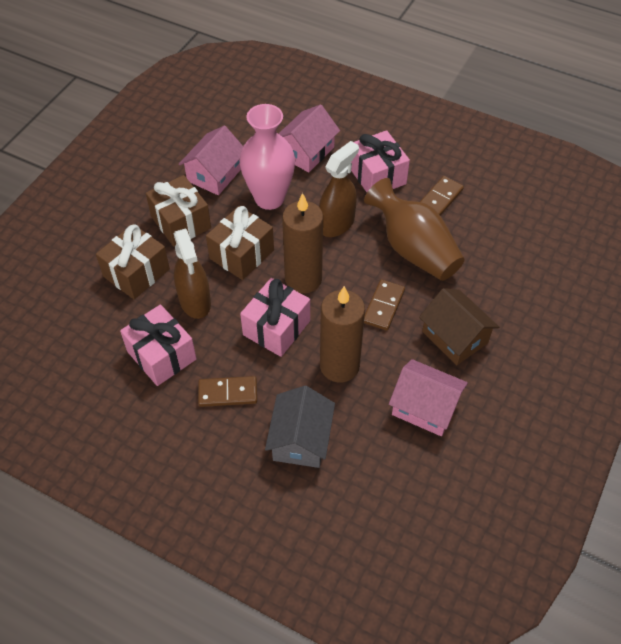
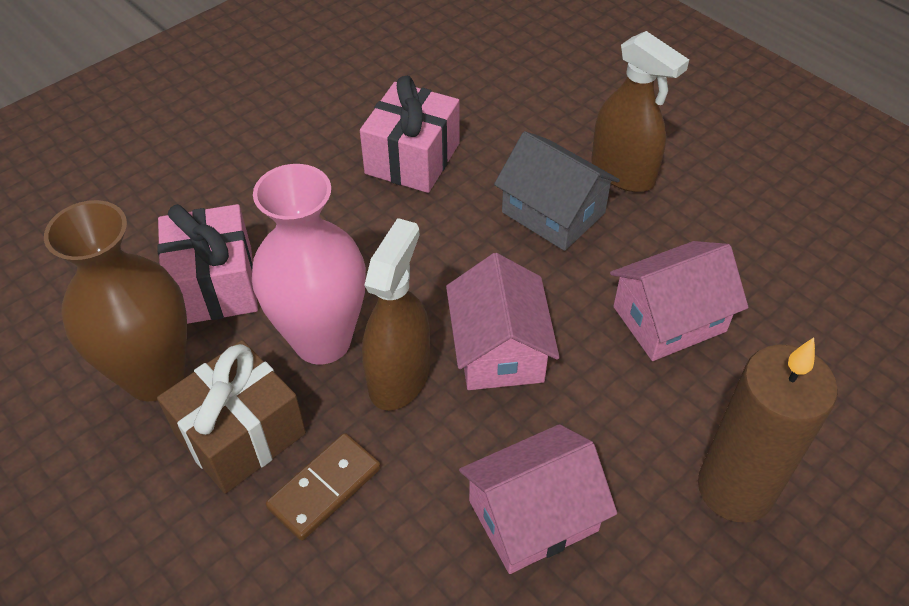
brown candle: [282,193,323,294] [320,286,365,383] = 2 -> [698,337,838,523] = 1
brown domino: [198,376,257,407] [364,279,405,331] [420,176,464,216] = 3 -> [266,433,381,541] = 1
brown gift: [96,224,170,300] [146,175,211,247] [206,206,274,280] = 3 -> [157,340,306,494] = 1
brown house: [419,288,499,365] = 1 -> none = 0
pink gift: [120,304,196,386] [240,278,310,357] [351,130,410,192] = 3 -> [157,204,258,324] [360,76,459,193] = 2

